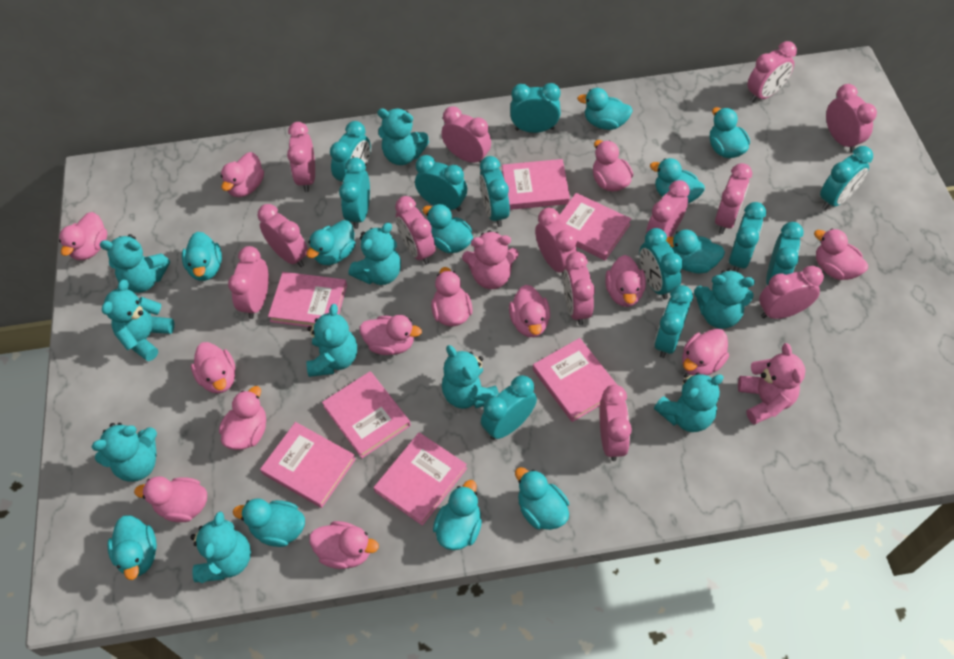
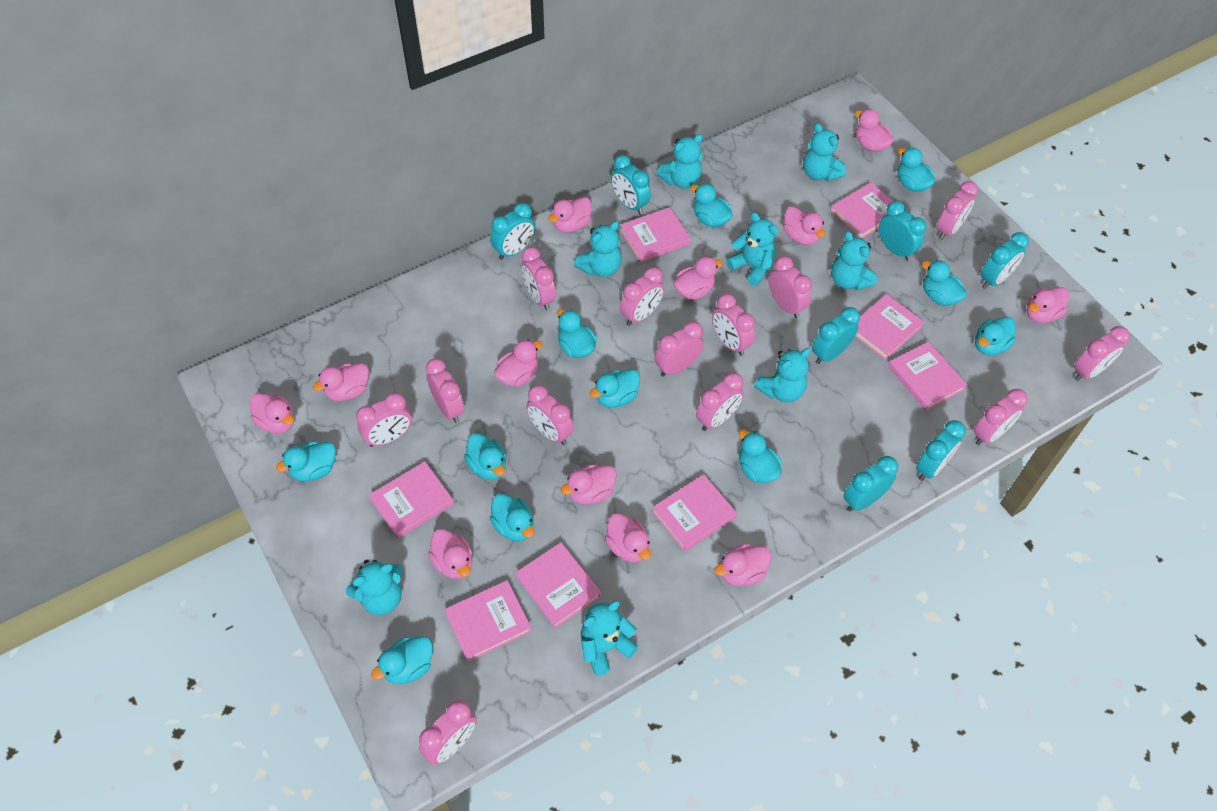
pink book: [260,422,356,508] [268,272,347,327] [322,371,411,458] [373,432,467,526] [502,159,570,210] [533,338,617,422] [558,193,631,261] = 7 -> [369,462,454,538] [444,580,532,662] [516,542,601,628] [620,207,691,262] [652,474,737,552] [830,182,893,238] [855,294,925,360] [888,341,967,410] = 8
pink duck: [59,212,107,260] [134,476,207,522] [191,342,235,394] [219,386,266,450] [221,152,264,197] [309,521,379,569] [359,315,422,355] [431,267,473,326] [509,285,550,337] [593,140,633,192] [605,255,646,307] [682,329,729,376] [814,229,868,280] = 13 -> [250,393,294,433] [313,363,369,401] [428,529,472,579] [494,339,543,387] [548,197,592,233] [561,464,617,505] [605,513,651,562] [673,256,723,299] [715,544,772,586] [783,206,826,245] [855,109,894,152] [1026,287,1069,323] = 12
pink teddy bear: [462,230,519,289] [738,343,806,424] = 2 -> none = 0
turquoise clock: [330,121,371,182] [339,157,370,229] [415,155,467,212] [479,156,510,227] [481,375,537,440] [510,83,561,133] [639,228,683,300] [655,285,693,358] [729,202,766,272] [766,222,804,285] [820,146,873,210] = 11 -> [490,203,535,260] [611,155,651,214] [812,307,860,364] [844,456,898,512] [879,201,926,261] [916,420,966,481] [981,232,1029,289] = 7
turquoise teddy bear: [91,423,157,482] [100,234,170,293] [102,280,174,361] [190,512,251,583] [306,304,357,377] [348,223,401,285] [377,109,429,165] [442,345,499,409] [654,373,724,432] [694,269,755,329] = 10 -> [346,560,403,615] [574,221,622,277] [581,601,638,676] [657,134,703,189] [726,212,778,286] [754,348,811,403] [803,123,846,182] [831,231,877,290] = 8

